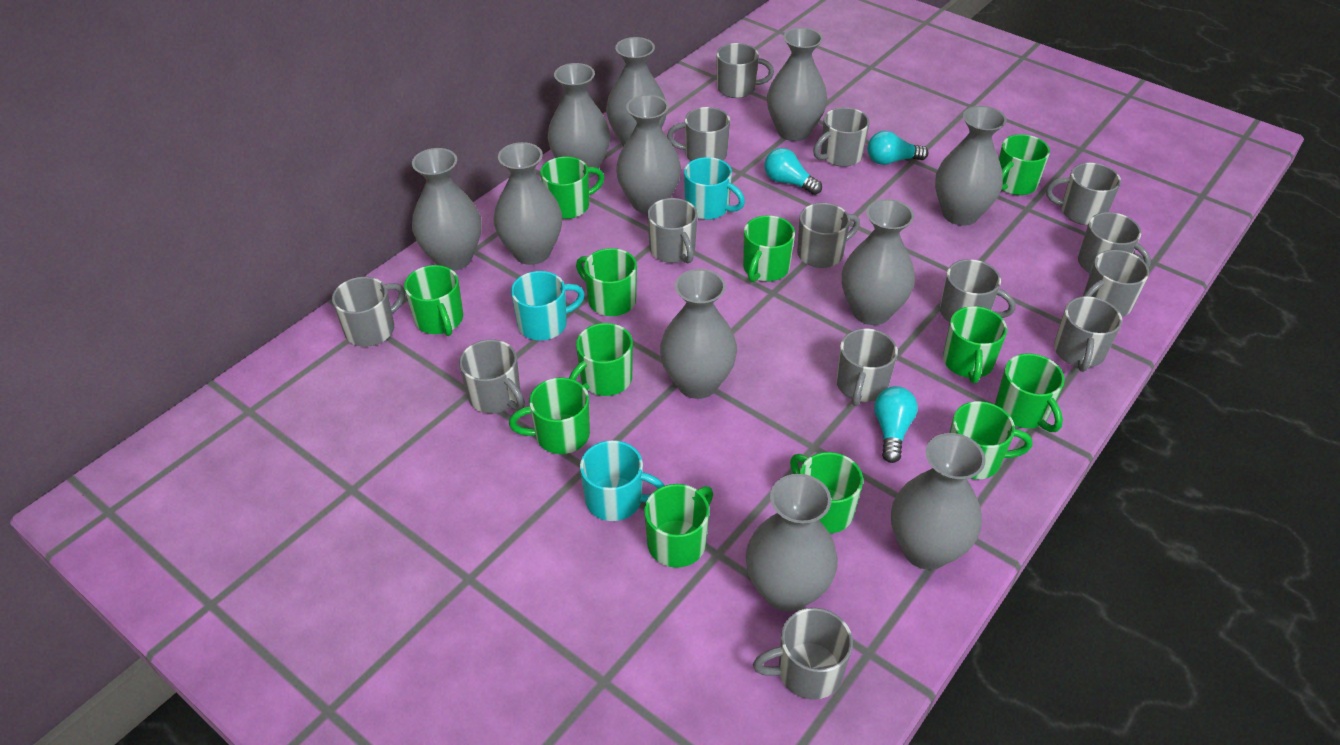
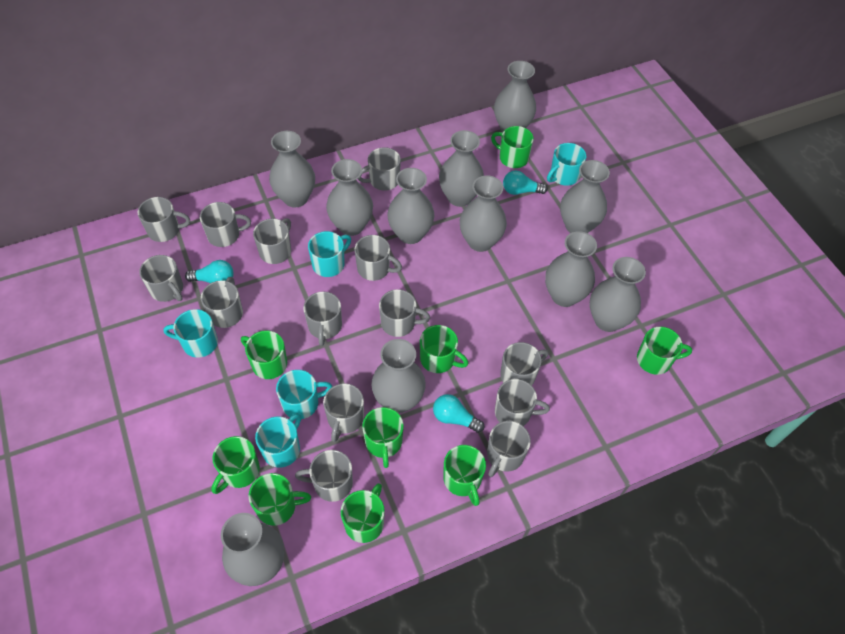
green mug: [404,265,463,336] [509,377,590,454] [540,157,604,219] [569,323,633,396] [576,248,637,316] [644,484,713,568] [743,215,795,282] [790,452,863,533] [943,306,1007,383] [950,401,1032,479] [995,353,1065,432] [999,134,1050,195] = 12 -> [211,436,260,494] [241,330,287,379] [249,473,311,526] [341,483,385,543] [362,407,404,468] [420,325,469,373] [443,445,486,506] [491,126,534,168] [637,327,692,375] = 9
turquoise mug: [511,271,585,340] [580,440,664,521] [684,157,745,220] = 3 -> [164,309,218,358] [255,413,301,468] [276,370,333,419] [308,231,351,277] [547,143,586,186] = 5

